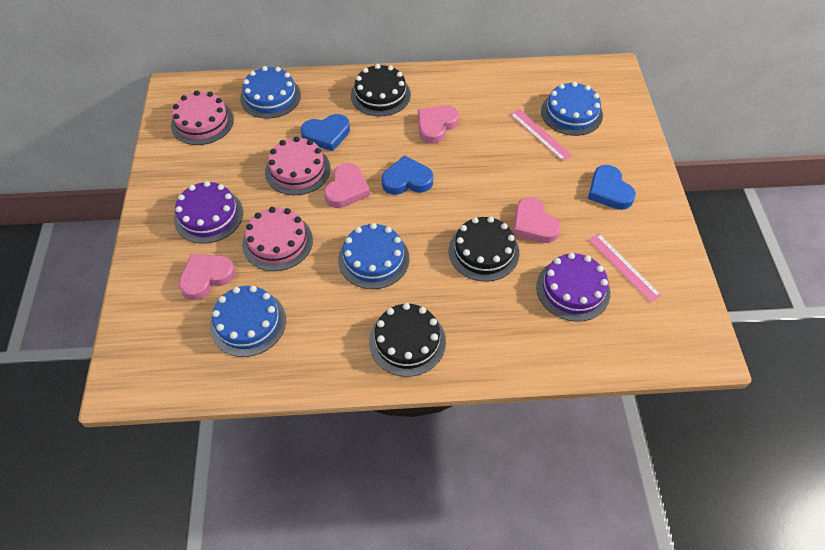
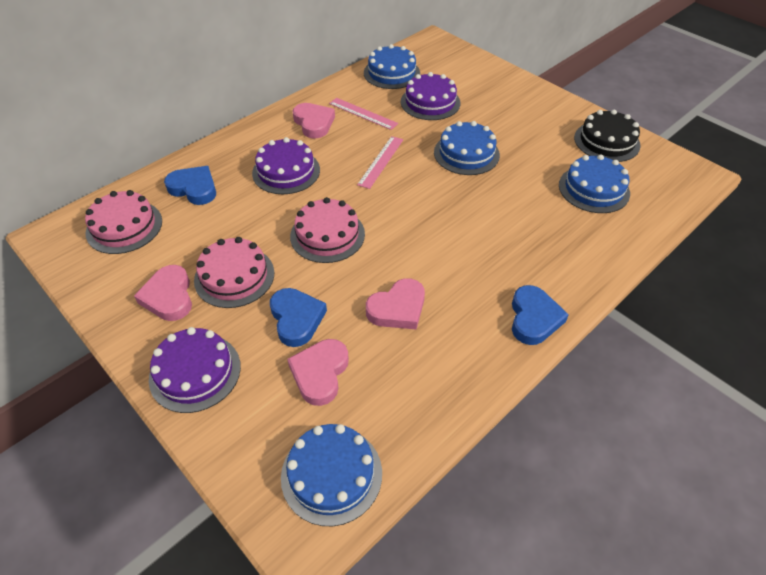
black cake: [351,64,411,116] [369,303,446,377] [449,216,519,282] = 3 -> [574,110,641,162] = 1
purple cake: [174,181,243,244] [536,253,610,322] = 2 -> [149,327,241,413] [252,137,320,194] [401,72,460,120] = 3

